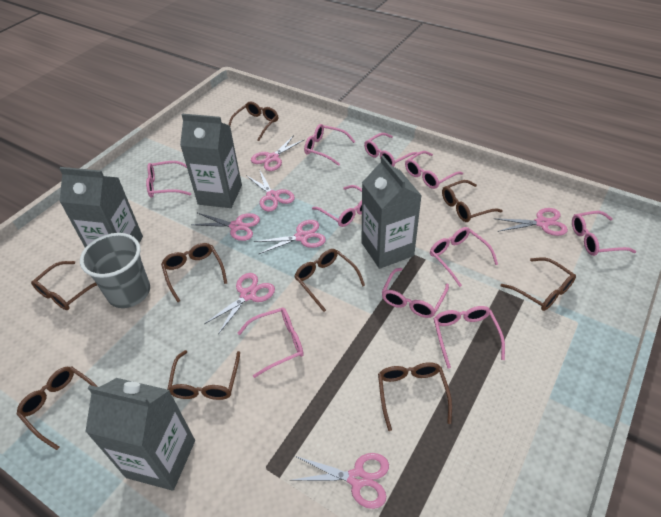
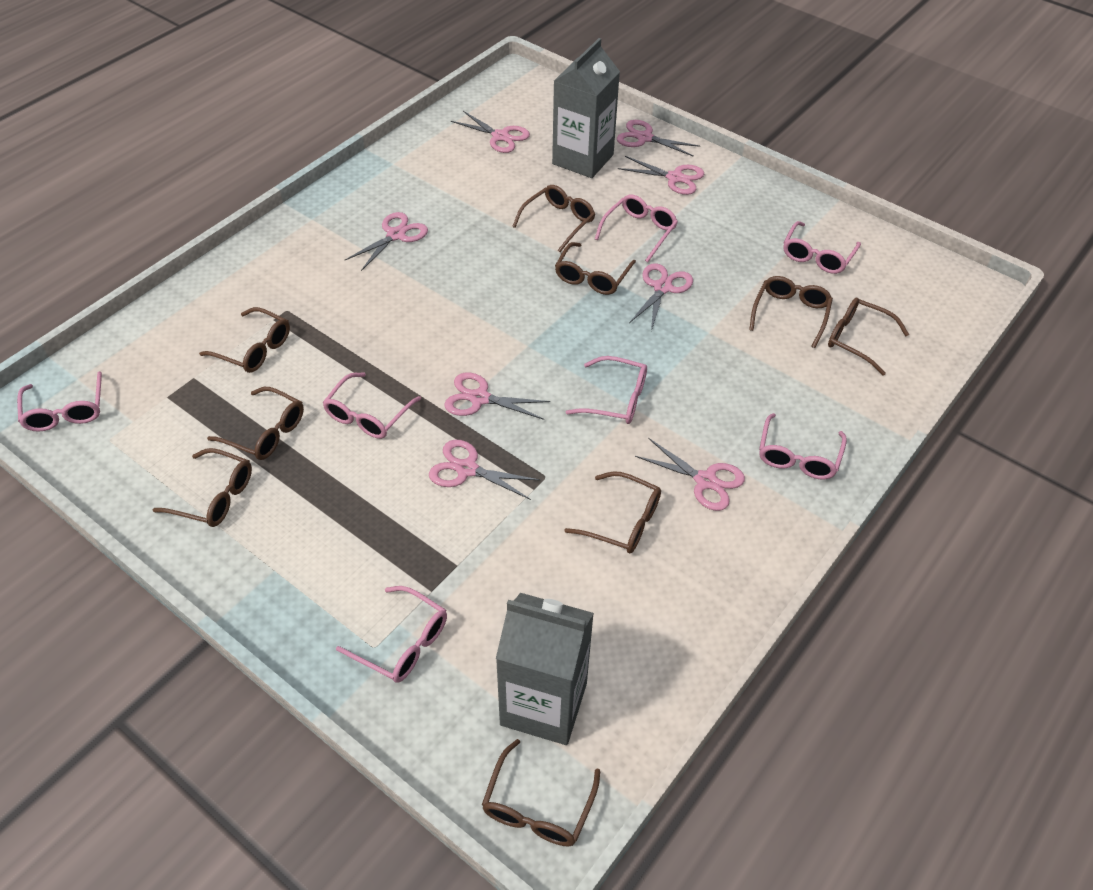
grey carton: [59,167,143,248] [85,378,195,491] [180,114,242,208] [362,156,422,269] = 4 -> [496,593,594,745] [552,38,620,178] = 2
grey cup: [80,233,150,308] = 1 -> none = 0
pink glasses: [146,161,191,198] [238,308,304,378] [304,124,355,166] [312,185,362,227] [364,133,417,167] [381,268,449,318] [405,151,463,189] [430,227,498,287] [434,306,505,368] [572,211,637,256] = 10 -> [17,371,102,432] [322,372,421,439] [336,586,447,683] [566,356,647,424] [595,195,678,262] [759,413,847,479] [783,221,861,274] = 7
pink scissors: [191,213,260,241] [204,273,275,334] [246,169,295,212] [251,135,305,171] [254,220,326,254] [292,453,389,509] [494,208,568,236] = 7 -> [345,212,428,271] [429,440,541,500] [444,372,551,420] [451,111,530,153] [617,120,700,157] [618,156,704,195] [629,263,693,331] [635,438,745,511] = 8

